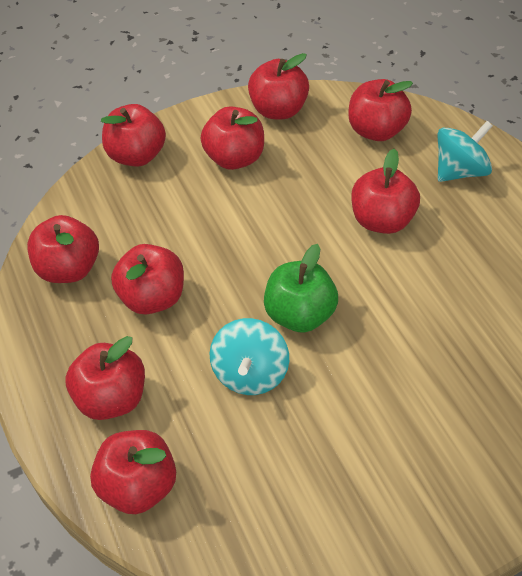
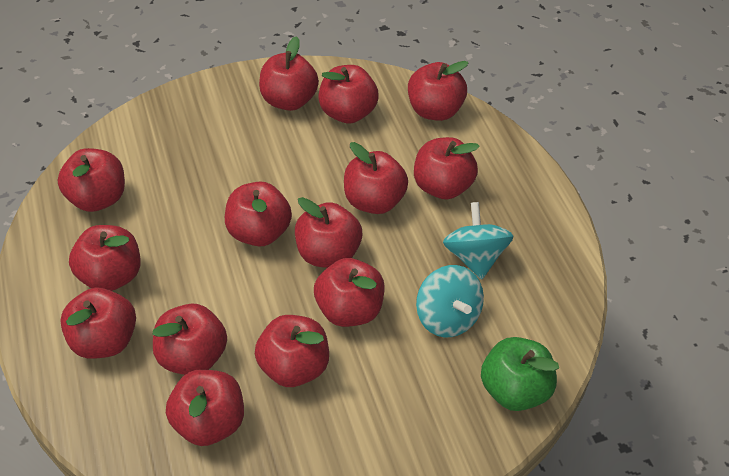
red apple: [27,215,99,283] [66,336,145,420] [90,430,176,514] [101,104,166,167] [111,244,184,314] [201,106,264,170] [248,53,309,119] [348,79,413,141] [351,149,420,234] = 9 -> [58,148,125,212] [60,288,136,359] [69,225,141,291] [153,304,227,375] [166,369,244,446] [225,181,292,246] [255,315,329,387] [259,36,319,111] [295,197,362,268] [314,258,385,327] [318,65,379,124] [344,142,408,214] [408,61,469,121] [414,137,480,199] = 14

